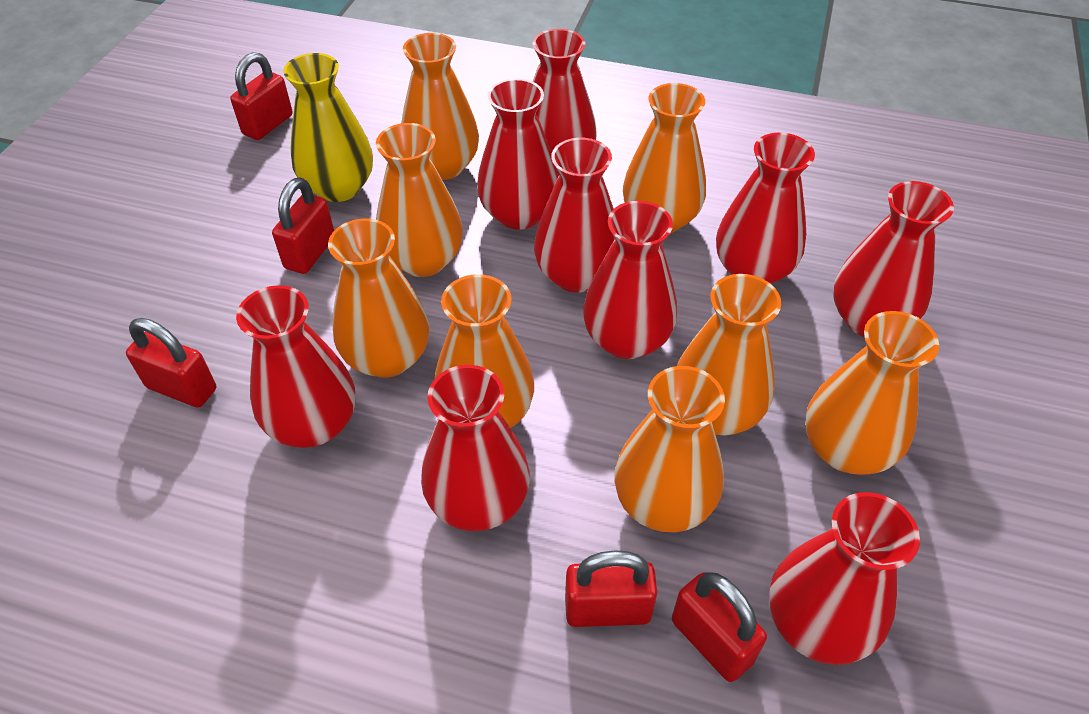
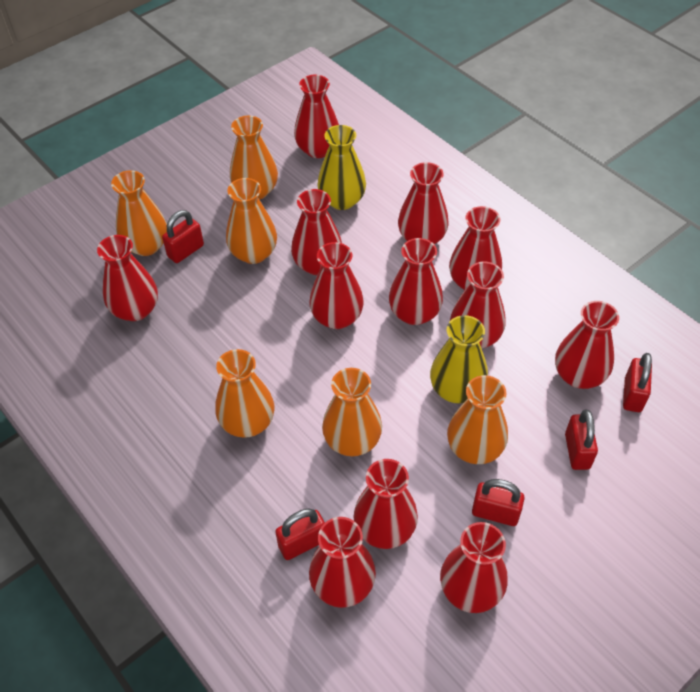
orange vase: [328,218,429,378] [376,123,463,277] [401,33,479,180] [435,274,534,428] [614,366,725,532] [623,83,706,233] [677,274,781,435] [806,311,939,475] = 8 -> [111,170,167,256] [215,349,274,438] [226,178,277,264] [230,116,278,200] [322,368,382,456] [447,375,508,464] = 6
red vase: [236,285,355,448] [421,365,530,531] [477,78,558,230] [532,29,597,176] [534,138,615,293] [583,201,677,359] [716,133,815,284] [769,492,920,665] [833,181,954,337] = 9 -> [97,235,158,321] [291,189,342,275] [294,75,339,158] [309,517,376,608] [310,242,364,329] [354,459,418,549] [389,238,443,325] [398,162,449,244] [440,522,508,613] [449,206,502,290] [450,262,506,348] [555,301,619,389] = 12
yellow vase: [283,53,373,202] = 1 -> [317,125,366,210] [430,315,488,404] = 2

